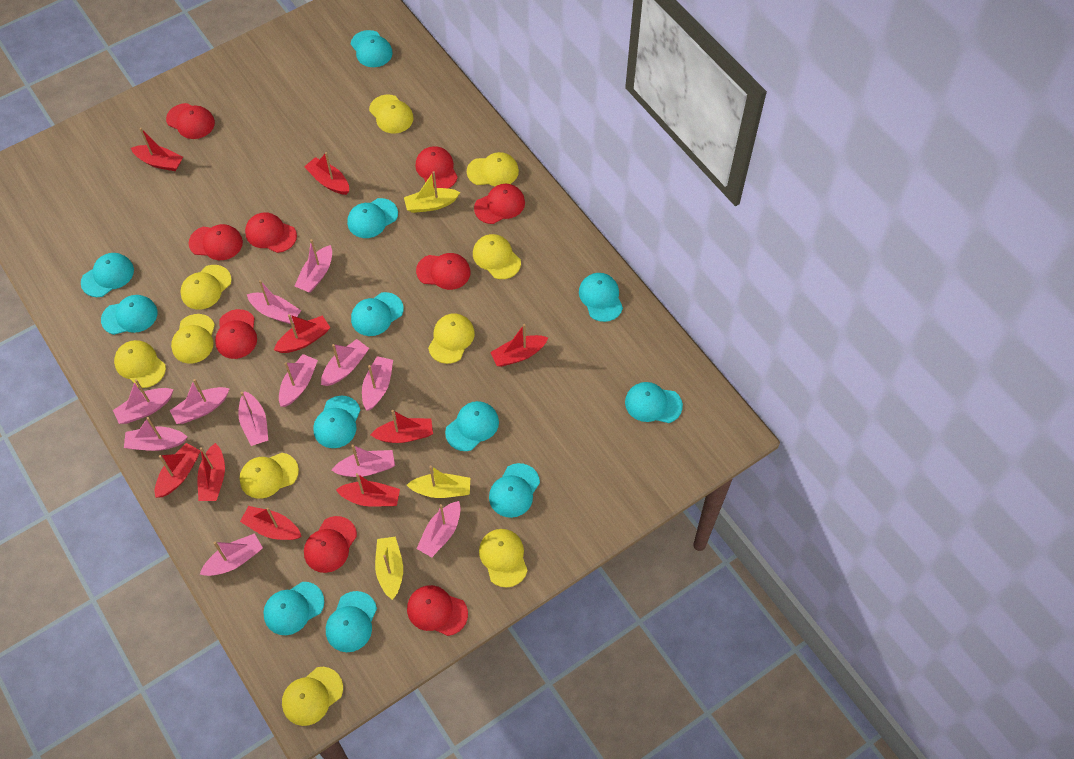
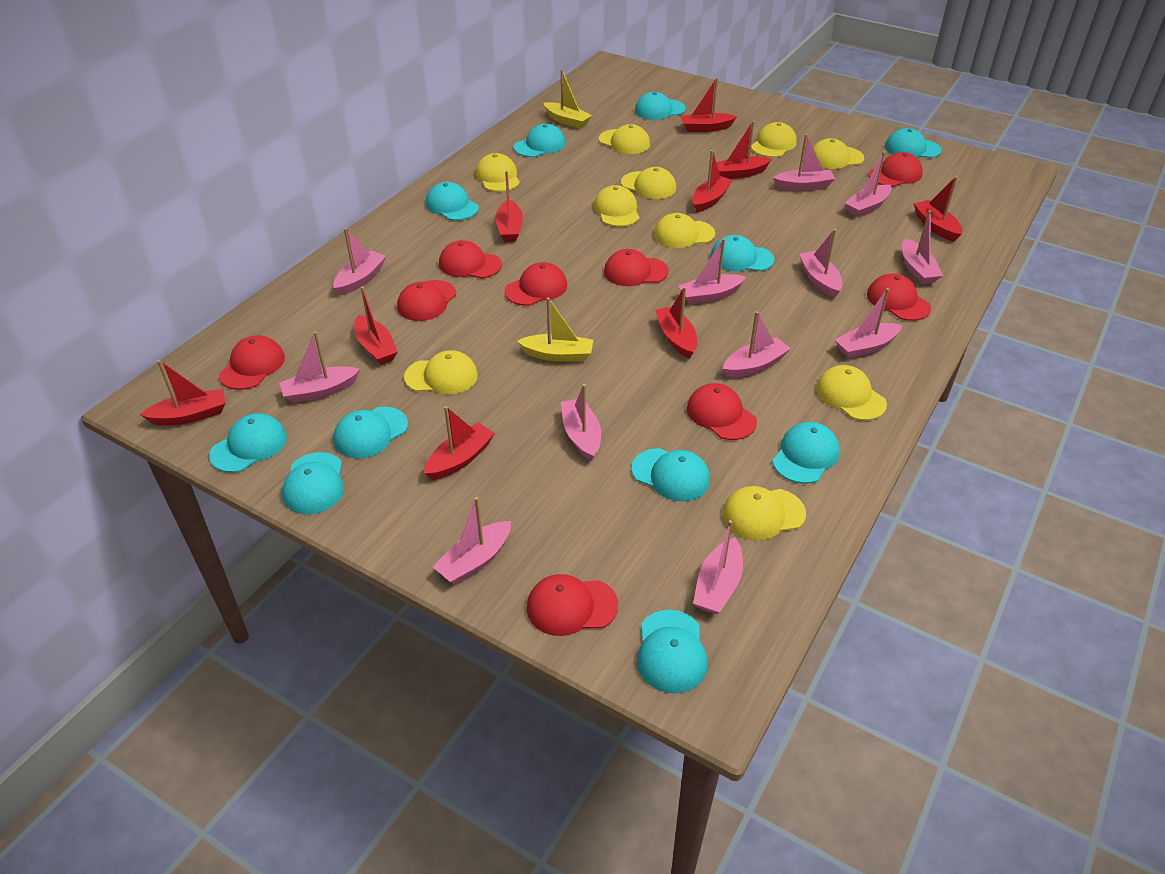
turquoise cap: [81,253,134,297] [101,295,157,335] [263,582,324,635] [313,396,361,448] [326,591,377,652] [347,198,398,238] [351,30,393,67] [351,292,404,336] [445,401,499,451] [489,463,540,518] [579,273,623,322] [625,382,683,423] = 12 -> [209,413,287,473] [282,452,344,514] [333,407,408,458] [426,182,479,221] [514,124,566,157] [631,448,710,501] [635,92,686,120] [637,610,708,694] [710,235,774,271] [772,422,839,484] [885,128,942,158] = 11
yellow boat: [375,536,403,600] [404,171,461,213] [407,465,470,498] = 3 -> [517,297,593,362] [544,69,592,129] = 2

